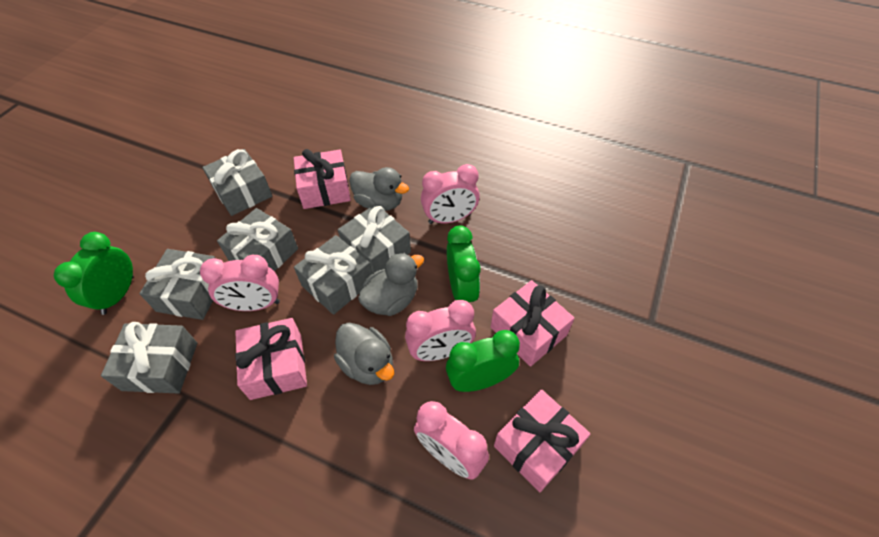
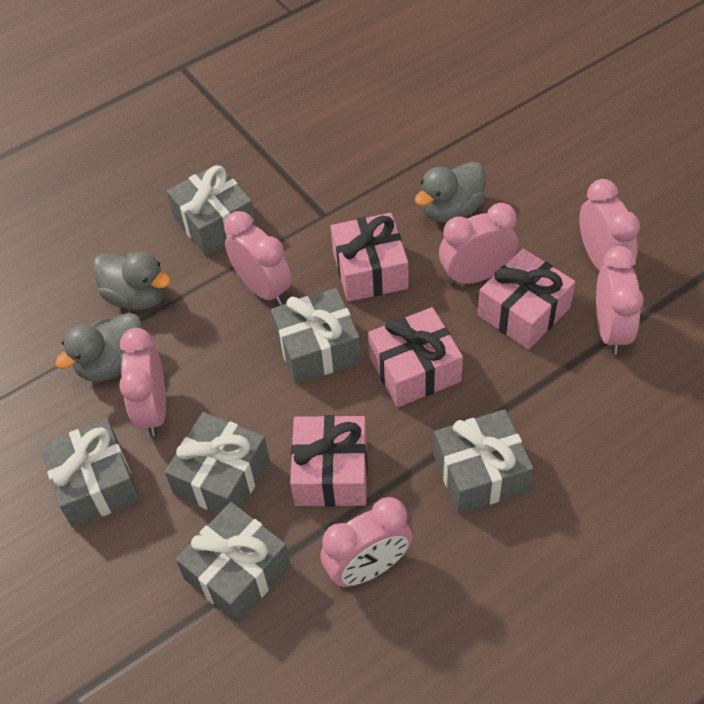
green clock: [54,232,134,315] [446,330,520,392] [447,226,481,302] = 3 -> none = 0
pink clock: [200,255,280,311] [405,300,476,361] [414,401,489,480] [421,164,480,224] = 4 -> [119,328,166,437] [224,211,292,306] [320,497,413,587] [439,203,518,286] [580,179,640,271] [596,246,644,355] = 6

